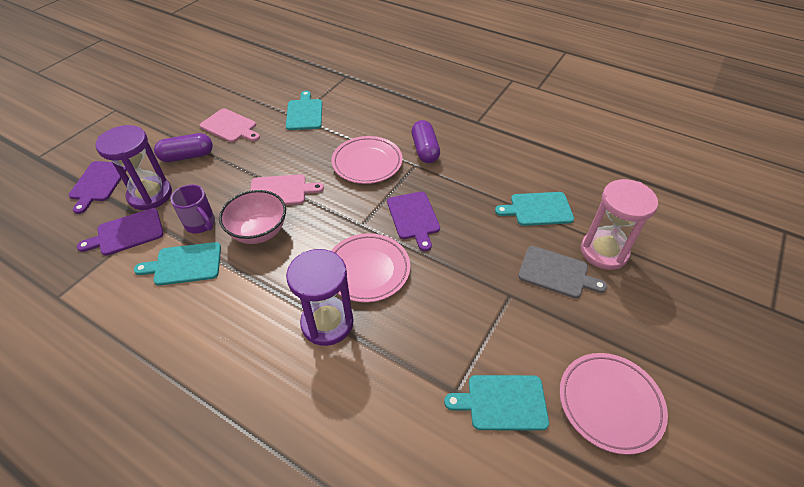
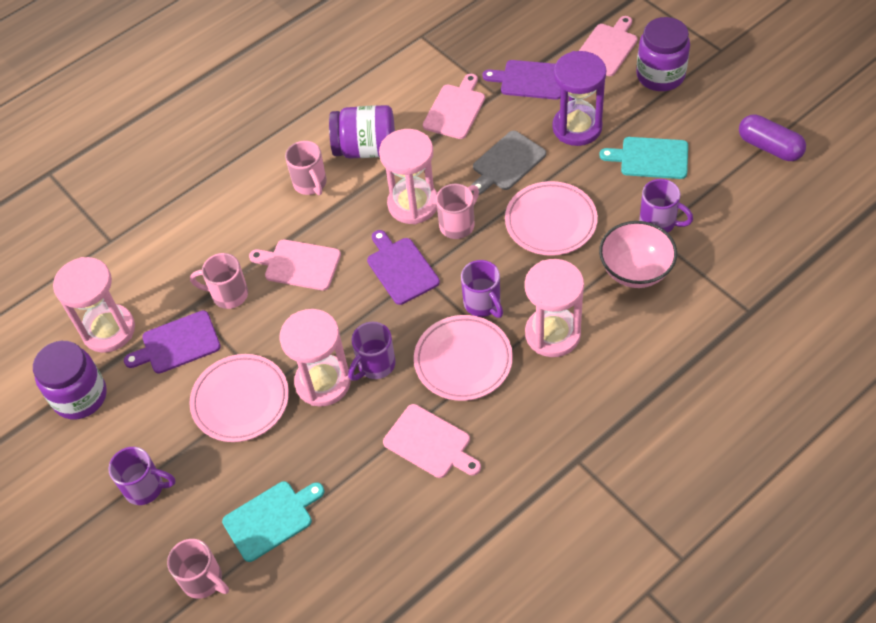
pink cutting board: [200,108,260,142] [250,174,324,205] = 2 -> [249,239,341,291] [383,404,481,478] [423,74,485,139] [579,16,637,76] = 4
pink hourglass: [581,179,658,270] = 1 -> [53,257,135,353] [279,309,351,406] [379,129,437,224] [525,259,584,357] = 4
pink mug: none = 0 -> [167,539,229,599] [190,253,248,309] [285,141,327,195] [436,184,479,239] = 4
purple capsule: [154,133,213,162] [411,120,440,163] = 2 -> [739,114,806,161] = 1
purple hourglass: [96,125,172,210] [286,249,354,346] = 2 -> [552,51,606,146] = 1
purple jar: none = 0 -> [33,341,107,419] [329,105,395,159] [636,17,690,91] = 3
purple mug: [170,184,215,233] = 1 -> [109,447,175,505] [348,322,395,381] [461,260,503,318] [639,179,693,233] = 4
turquoise cutting board: [134,242,221,286] [286,91,322,130] [444,375,549,431] [495,192,574,226] = 4 -> [222,481,324,562] [599,137,688,179] = 2

